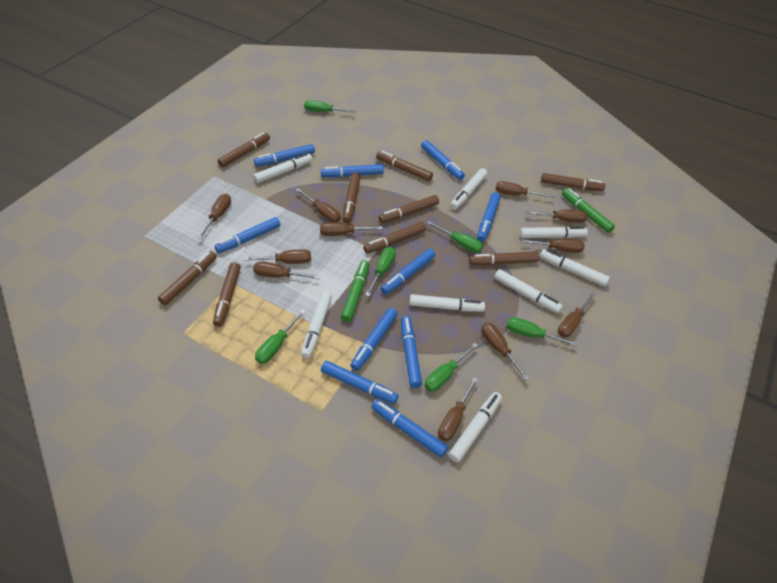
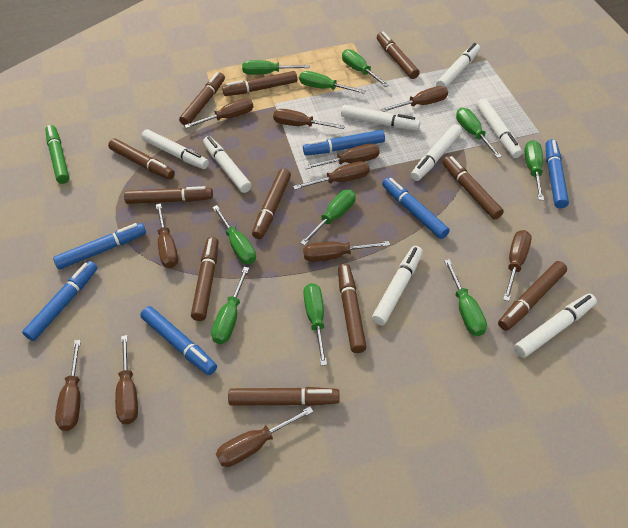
blue marker: [214,217,281,253] [254,144,315,167] [321,164,384,177] [321,361,399,404] [350,308,398,371] [372,399,448,458] [381,249,435,295] [401,316,422,388] [421,140,465,180] [477,192,501,242] = 10 -> [22,261,97,341] [53,223,146,270] [140,306,217,375] [303,130,385,155] [382,177,450,239] [546,139,569,208] = 6
brown marker: [158,251,217,305] [213,262,241,327] [217,132,270,167] [343,173,360,223] [363,222,426,254] [376,151,433,181] [378,195,439,223] [469,251,539,265] [541,173,605,191] = 9 -> [108,139,175,180] [124,186,213,204] [179,72,225,125] [191,237,218,321] [222,71,297,96] [228,387,339,406] [252,169,291,239] [338,264,367,353] [377,32,420,79] [443,156,504,219] [498,261,567,331] = 11
green marker: [341,260,370,322] [562,188,615,233] = 2 -> [45,125,69,184] = 1
green screwdriver: [255,310,305,364] [304,100,356,113] [366,247,396,296] [424,343,478,392] [427,221,483,253] [507,317,578,346] = 6 -> [211,267,249,344] [212,205,256,265] [242,60,310,75] [299,71,366,94] [300,189,356,246] [303,283,327,366] [342,49,389,87] [444,259,487,336] [456,108,502,158] [524,140,544,200] = 10

